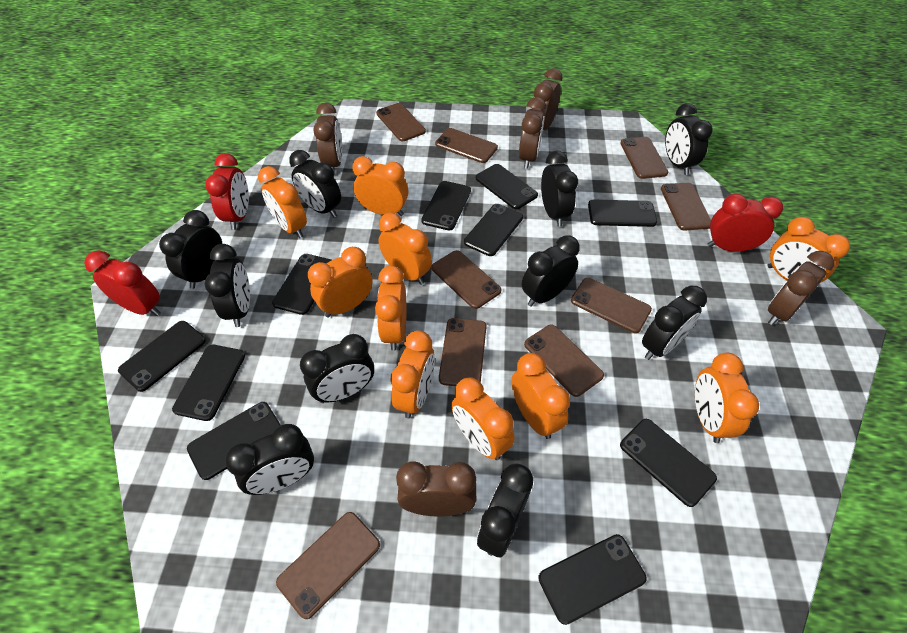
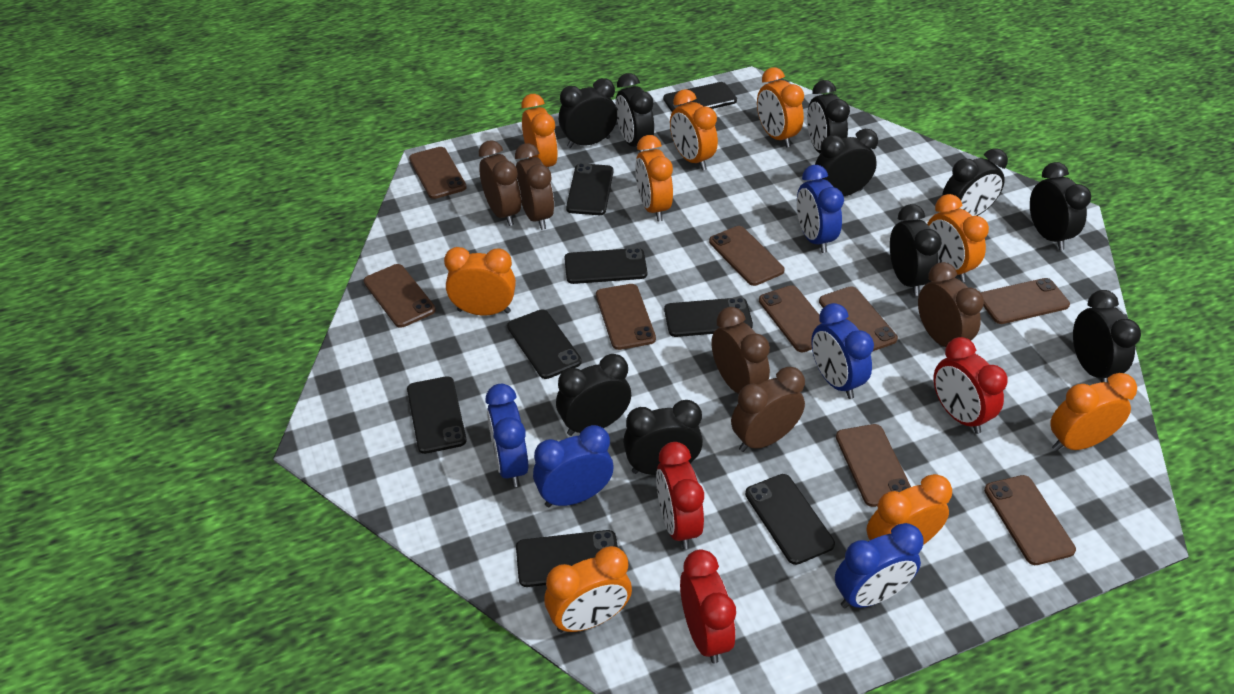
black phone: [118,321,206,392] [172,345,245,421] [187,402,280,480] [272,254,331,315] [421,181,471,231] [464,204,523,256] [476,164,538,209] [538,534,646,625] [588,200,657,227] [620,419,717,507] = 10 -> [407,376,466,454] [507,309,582,379] [516,530,618,587] [564,248,647,284] [566,163,613,215] [663,82,737,112] [664,297,753,337] [745,474,835,565] = 8
blue clock: none = 0 -> [486,384,528,487] [533,425,613,507] [797,165,844,253] [811,303,874,399] [835,523,924,608] = 5
orange clock: [258,166,307,238] [308,247,373,317] [352,156,408,216] [375,266,406,351] [379,213,432,285] [391,330,435,418] [451,377,514,460] [511,353,570,439] [695,353,759,443] [767,217,850,283] = 10 -> [444,247,516,316] [521,94,558,169] [544,546,632,633] [635,135,673,221] [670,89,718,170] [757,67,804,148] [866,474,952,545] [927,194,989,282] [1050,373,1137,451] = 9

